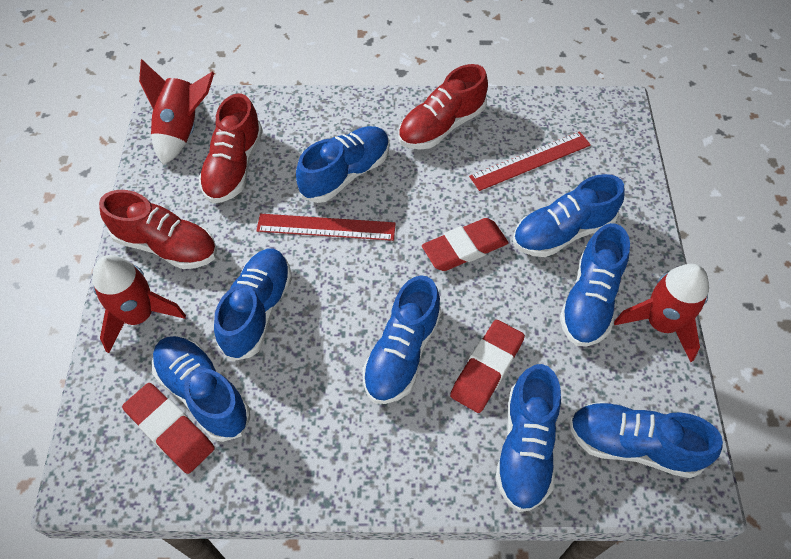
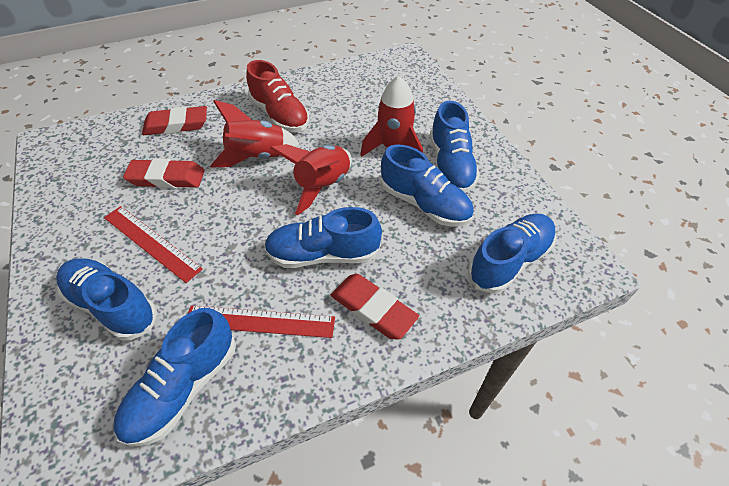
blue shoe: [152,336,250,442] [214,249,292,361] [296,126,389,203] [362,275,442,404] [495,364,561,512] [513,174,625,257] [560,223,630,346] [569,402,723,478] = 8 -> [56,258,157,340] [114,308,236,447] [264,207,382,268] [381,144,474,227] [430,101,480,192] [468,213,556,294] = 6
red shoe: [99,190,217,269] [199,93,263,203] [398,64,488,150] = 3 -> [246,60,309,132] = 1

